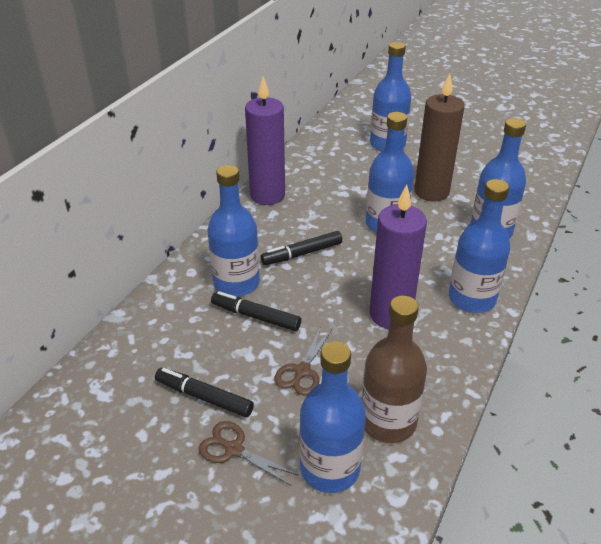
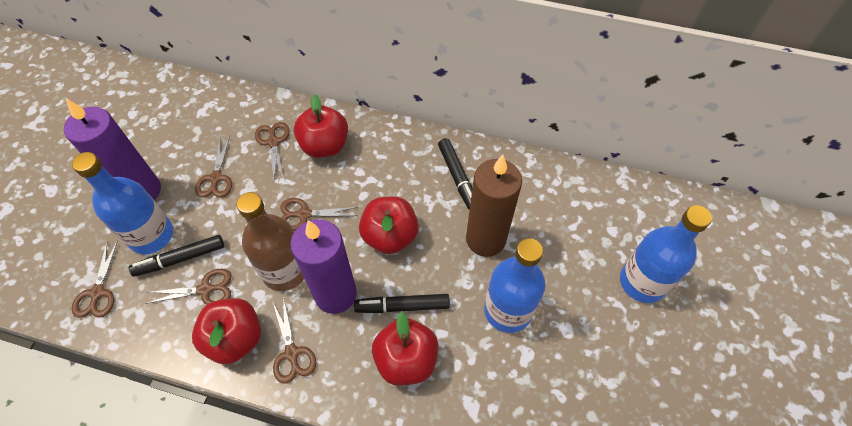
blue bottle: [208,165,260,296] [300,341,366,493] [366,112,414,233] [370,42,411,152] [449,179,511,313] [470,118,526,239] = 6 -> [72,152,173,254] [484,238,545,333] [620,205,712,303] = 3
brown scissors: [198,421,298,486] [274,327,332,395] = 2 -> [72,241,118,318] [145,269,231,305] [195,136,232,197] [255,122,289,180] [272,297,316,384] [280,198,358,231] = 6
red apple: none = 0 -> [192,298,261,364] [294,94,348,158] [359,197,419,254] [372,312,438,386] = 4

